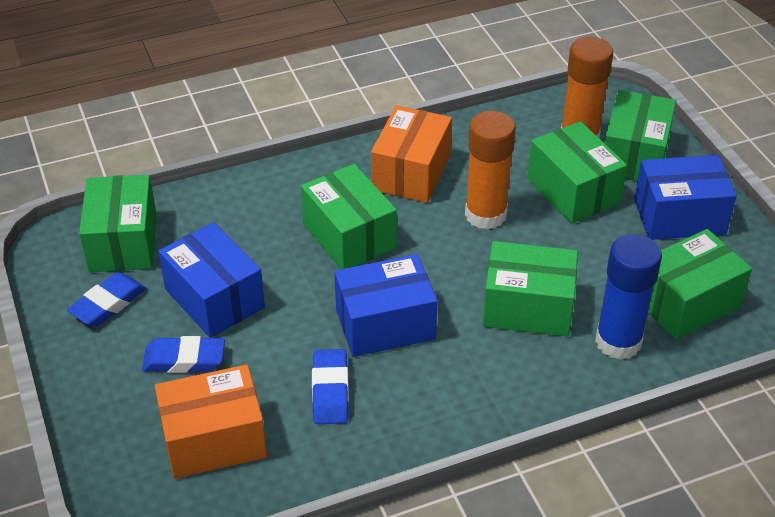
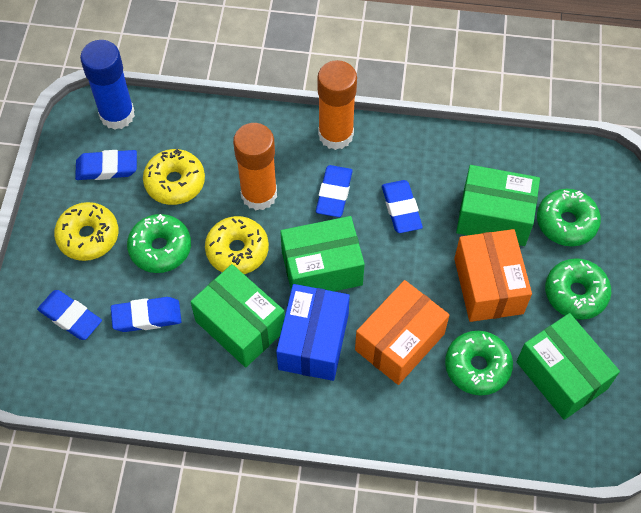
blue box: [158,222,265,338] [334,254,438,357] [634,155,737,240] = 3 -> [276,284,350,381] = 1
blue eraser: [67,272,146,327] [142,336,225,373] [312,349,349,424] = 3 -> [37,290,102,340] [75,150,137,180] [111,297,182,332] [316,165,353,217] [382,180,423,233] = 5
green box: [79,175,156,272] [301,164,397,269] [483,241,578,336] [528,121,627,224] [605,90,676,181] [648,229,752,339] = 6 -> [190,264,285,368] [280,216,365,291] [456,165,540,246] [516,313,620,420] = 4
green donut: none = 0 -> [127,214,191,273] [445,331,513,396] [537,189,601,246] [545,258,611,320] = 4
yellow donut: none = 0 -> [54,202,118,261] [143,149,205,205] [205,216,269,274] = 3

